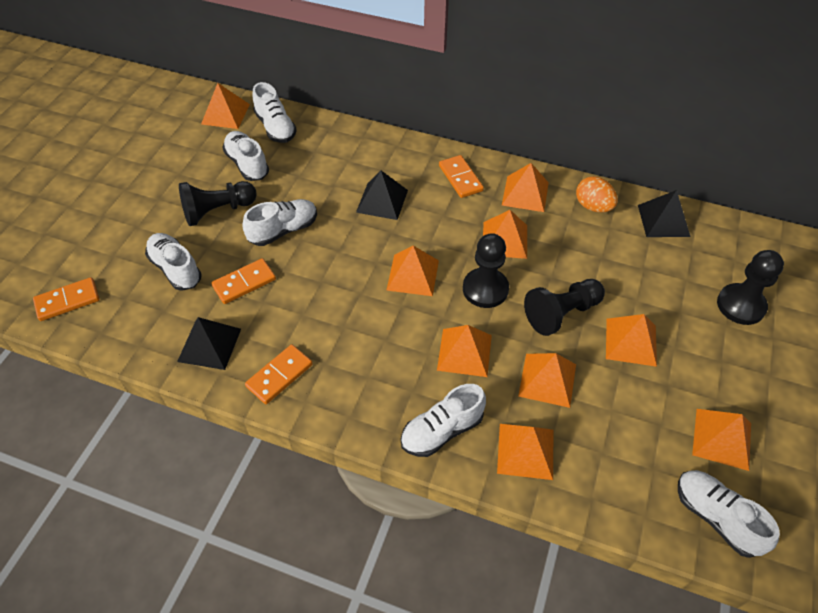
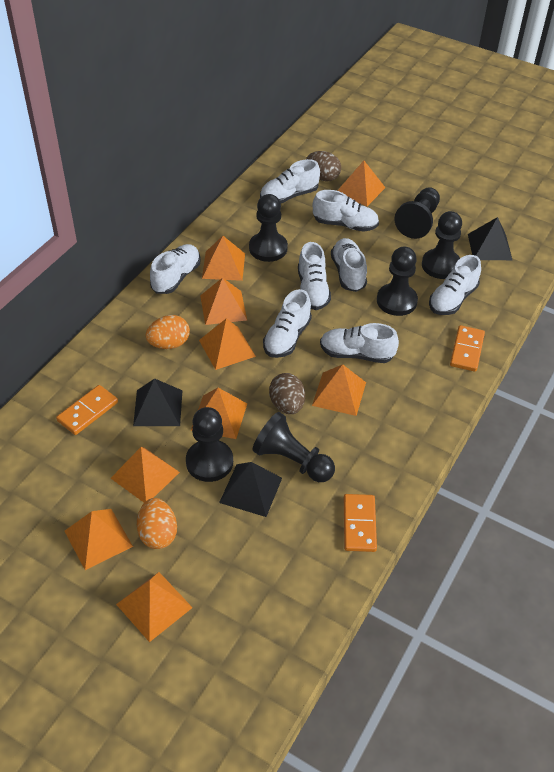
black pawn: [179,181,257,226] [463,233,509,308] [524,279,605,336] [717,250,784,325] = 4 -> [186,407,233,482] [249,194,288,262] [252,412,335,482] [377,246,418,316] [395,187,440,239] [422,211,462,279] = 6
brown egg: none = 0 -> [269,373,305,414] [306,151,341,182] = 2
orange domino: [33,277,100,321] [211,258,276,304] [245,344,313,404] [439,155,484,198] = 4 -> [56,385,118,435] [344,494,377,552] [450,325,485,372] = 3
orange egg: [576,176,618,213] = 1 -> [137,498,177,549] [145,315,190,349] = 2
white shoe: [145,233,202,291] [222,131,269,181] [242,199,317,246] [252,82,297,143] [401,384,486,457] [678,470,780,558] = 6 -> [150,244,201,294] [260,159,320,203] [263,289,312,358] [298,242,331,310] [313,190,379,232] [320,323,399,363] [331,238,367,292] [429,255,481,315] = 8

